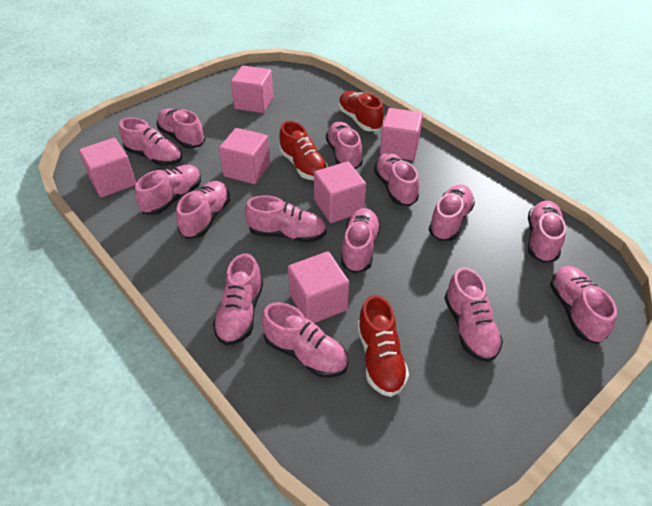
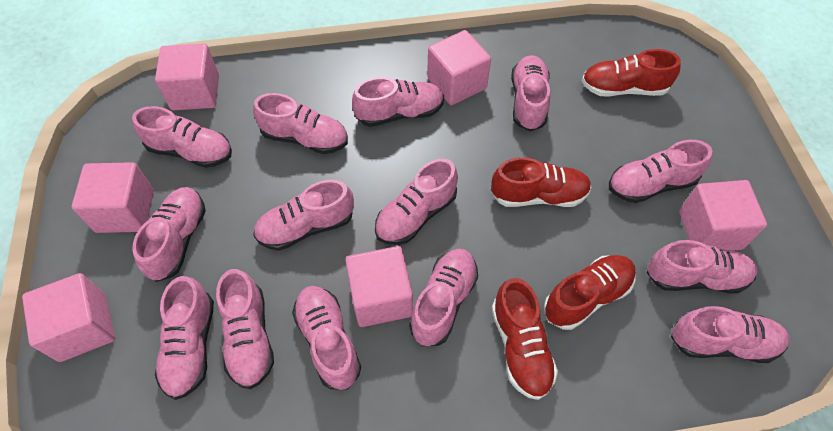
red shoe: [279,121,328,180] [338,91,384,131] [357,295,409,397] = 3 -> [491,157,592,207] [492,278,558,400] [544,255,636,330] [581,49,681,97] = 4

